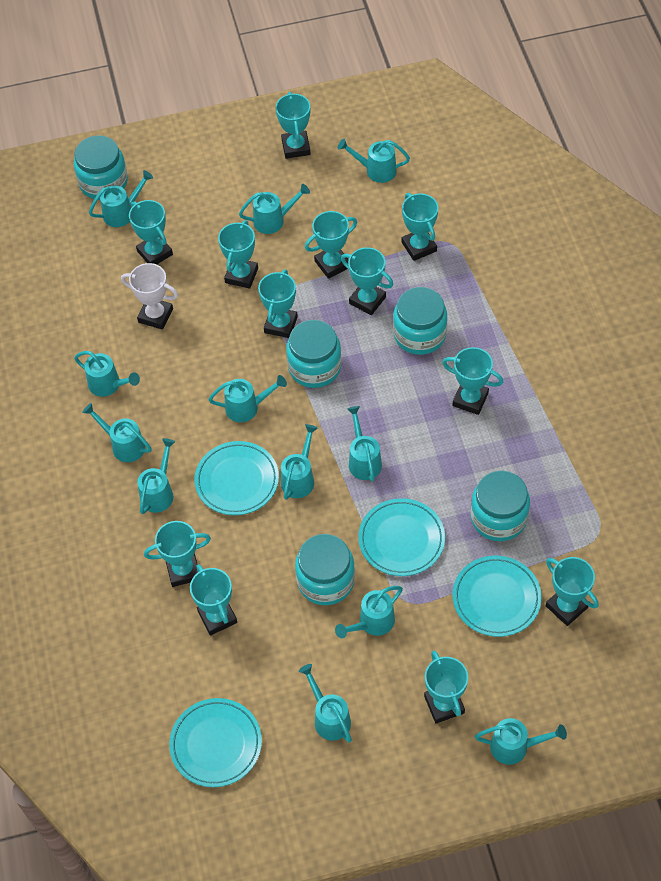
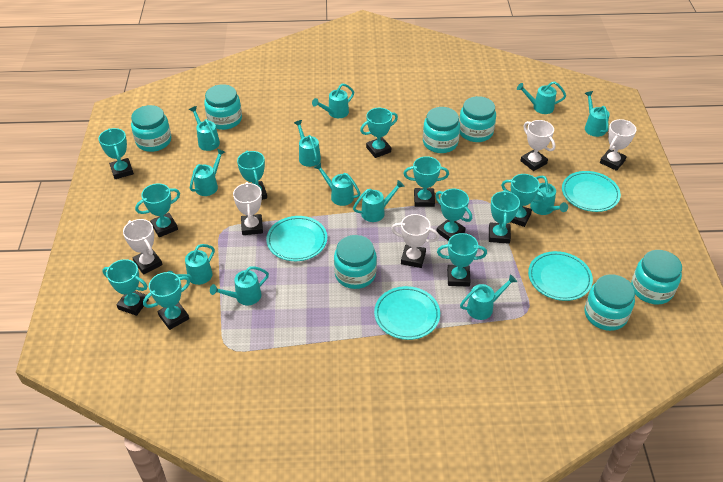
turquoise jar: [74,135,128,200] [286,320,342,388] [295,534,355,605] [393,287,447,355] [471,470,530,541] = 5 -> [131,105,171,152] [204,84,242,130] [334,235,377,289] [423,107,460,153] [459,96,496,142] [584,274,635,331] [631,250,682,305] = 7
turquoise trophy: [129,200,173,264] [144,521,211,587] [190,564,237,636] [218,220,258,289] [258,269,298,338] [276,92,311,159] [305,211,357,279] [341,247,394,315] [402,193,438,261] [424,651,468,723] [442,347,503,415] [546,557,599,626] = 12 -> [98,128,134,179] [102,259,149,316] [135,183,180,237] [143,272,190,330] [237,151,267,200] [360,108,398,158] [403,156,449,207] [436,189,472,241] [437,233,487,287] [489,190,520,244] [501,174,546,227] = 11
white trophy: [121,263,178,330] = 1 -> [123,219,162,275] [233,182,263,235] [391,214,439,268] [520,120,555,171] [600,119,637,171] = 5

